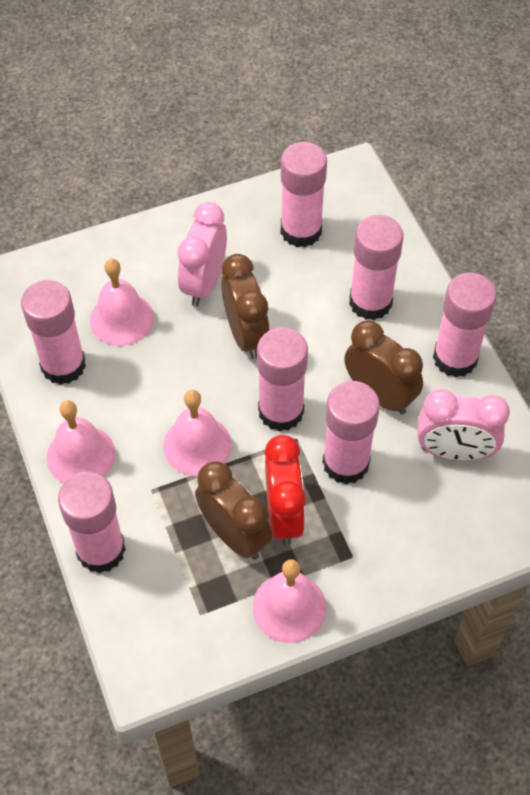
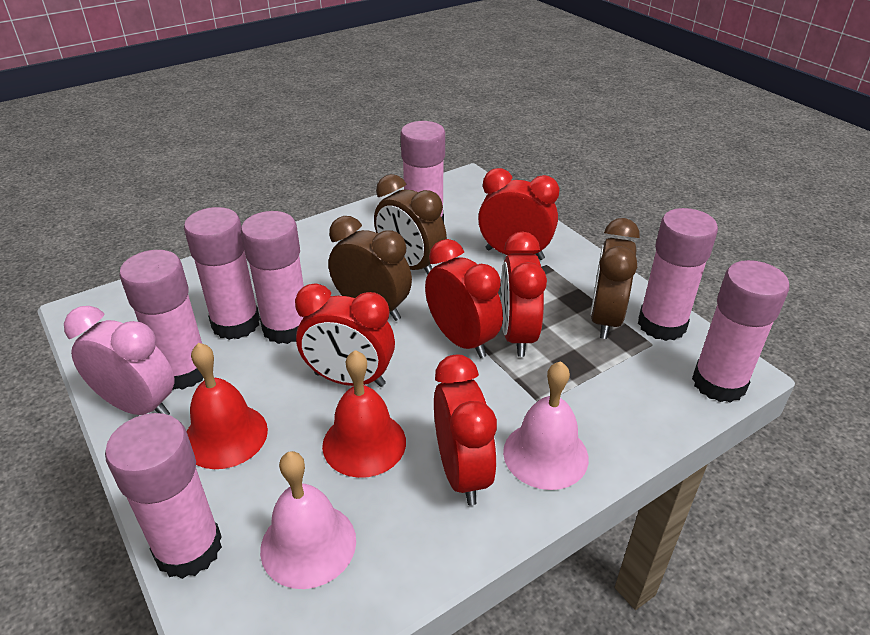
pink bell: [47,400,116,483] [90,259,154,346] [163,390,232,476] [253,559,326,643] = 4 -> [260,451,356,589] [503,361,589,490] = 2
pink clock: [177,202,227,306] [417,389,510,461] = 2 -> [64,306,174,415] = 1
red bell: none = 0 -> [187,343,268,469] [322,350,406,478] = 2
red clock: [265,435,306,546] = 1 -> [295,283,395,387] [425,239,503,358] [434,355,497,505] [478,168,559,260] [501,231,547,357] = 5

